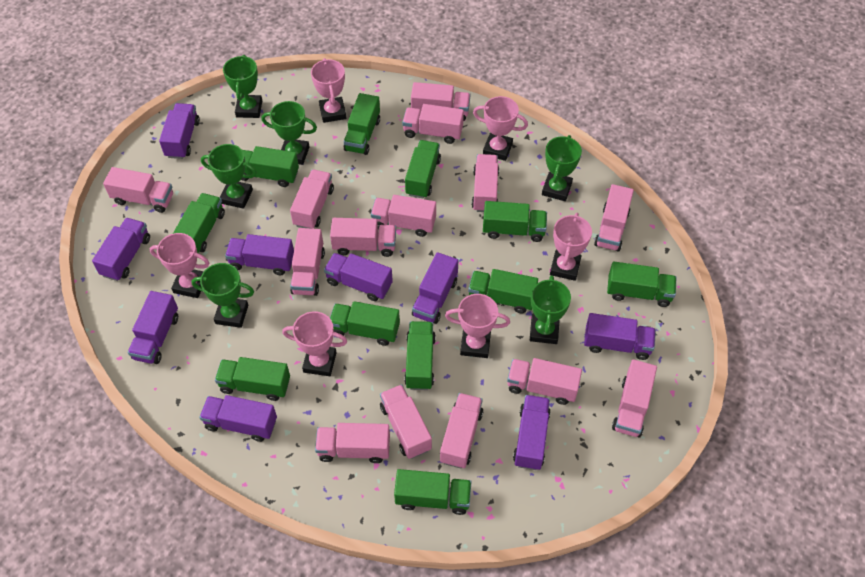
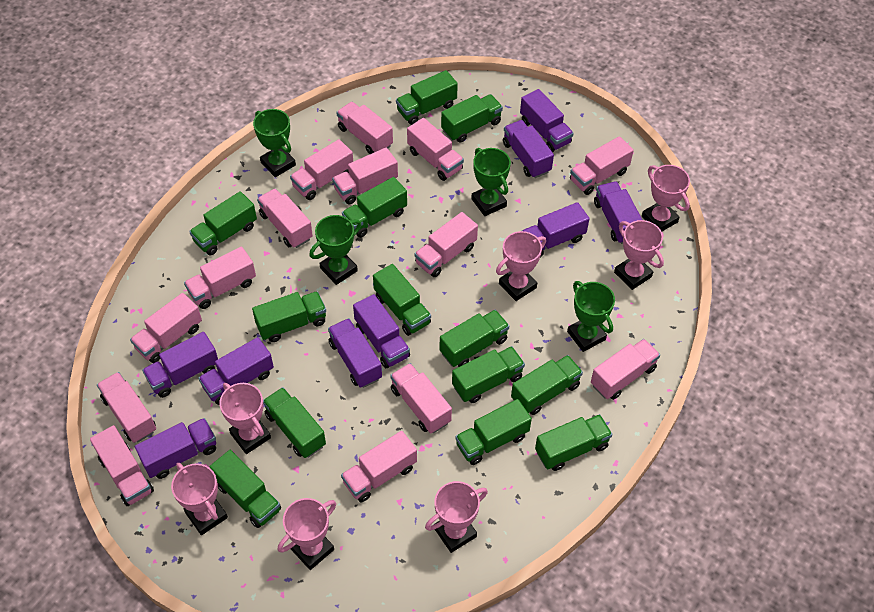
green trophy: [191,263,254,328] [201,144,257,209] [223,55,262,118] [262,101,317,165] [530,275,571,344] [542,135,582,201] = 6 -> [253,109,296,177] [309,215,361,285] [471,148,511,216] [567,281,615,352] = 4
green truck: [173,193,225,253] [215,357,290,401] [241,146,299,187] [330,301,400,346] [344,93,380,155] [394,469,471,515] [404,321,436,390] [405,140,441,199] [468,269,538,314] [483,201,547,242] [607,262,676,307] = 11 -> [189,191,257,255] [210,450,281,528] [252,291,326,342] [263,387,326,458] [342,177,407,238] [373,264,431,336] [396,70,458,125] [439,310,509,367] [441,94,503,143] [452,346,525,403] [455,399,532,465] [511,355,583,415] [535,414,612,471] = 13
pink trophy: [150,233,210,298] [282,311,347,376] [311,58,346,123] [445,294,510,358] [473,96,528,161] [550,213,592,281] = 6 -> [171,463,228,535] [219,383,271,454] [278,498,336,570] [425,481,488,553] [496,231,546,301] [614,220,664,290] [642,165,690,231] = 7

